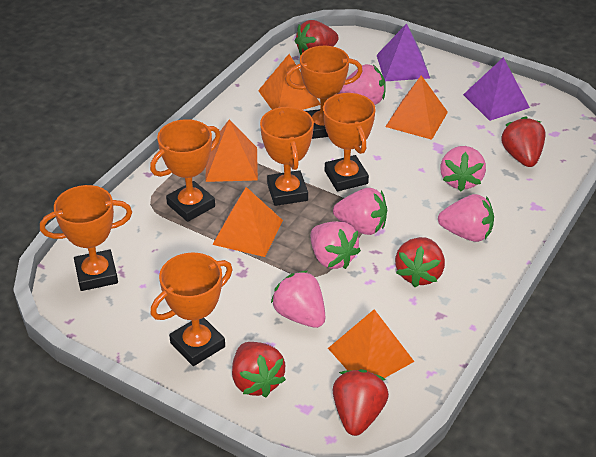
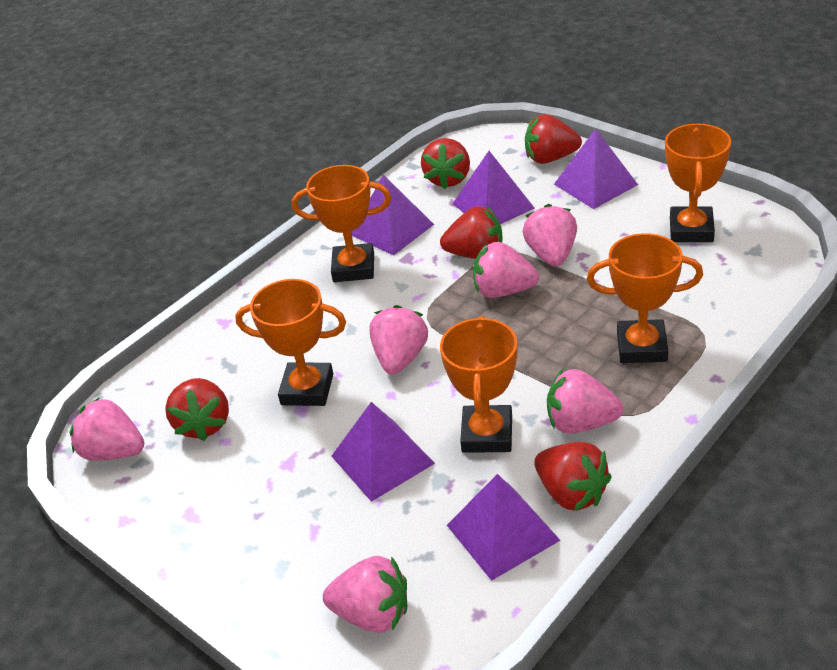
orange pyramid: [205,120,258,182] [212,187,283,257] [258,54,320,110] [328,309,414,378] [385,75,448,140] = 5 -> none = 0
orange trophy: [40,185,132,291] [150,119,221,222] [151,252,232,366] [260,107,314,206] [285,46,363,139] [323,93,376,191] = 6 -> [235,279,346,406] [292,165,391,282] [440,316,517,453] [587,233,703,363] [665,124,731,242] = 5
purple pyramid: [377,23,430,81] [463,57,530,121] = 2 -> [332,402,435,502] [352,174,434,256] [447,474,561,581] [452,151,535,224] [554,129,638,209] = 5

